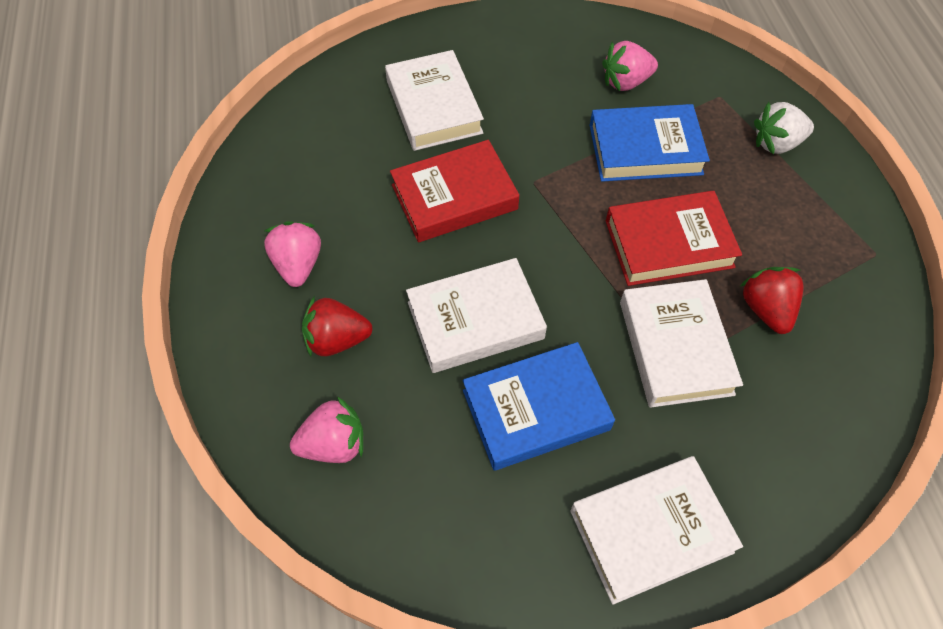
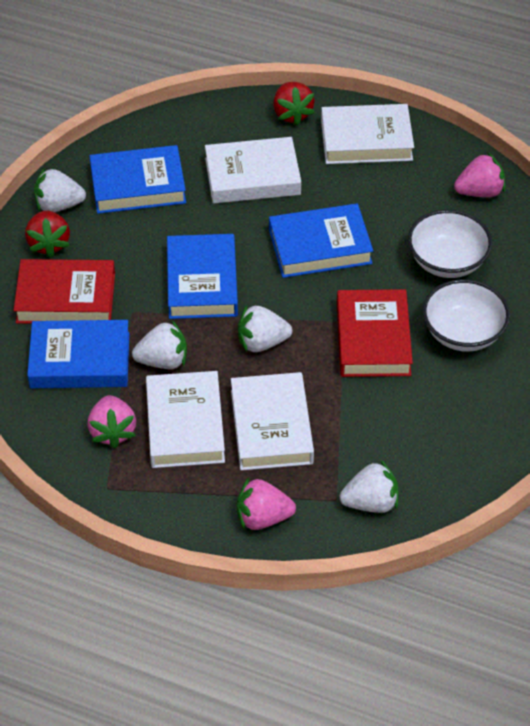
blue book: [463,342,615,471] [590,104,710,182] = 2 -> [27,320,130,388] [90,145,186,214] [167,234,238,319] [269,204,373,278] = 4
white bowl: none = 0 -> [408,210,492,278] [423,279,510,352] = 2
white strawberry: [754,102,814,155] = 1 -> [34,168,86,212] [132,321,187,369] [238,305,292,352] [340,460,399,513] = 4

